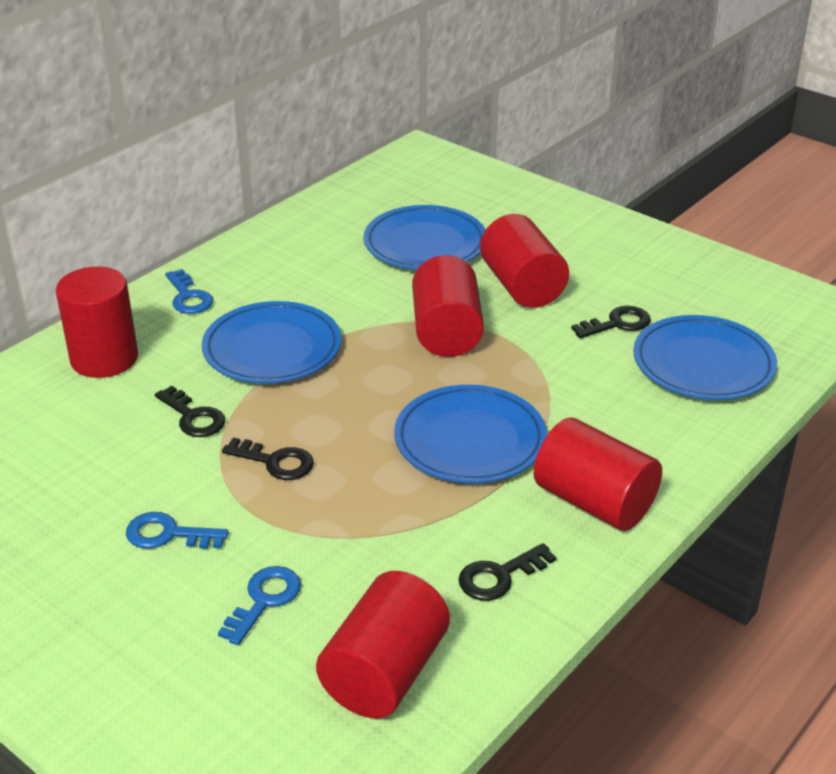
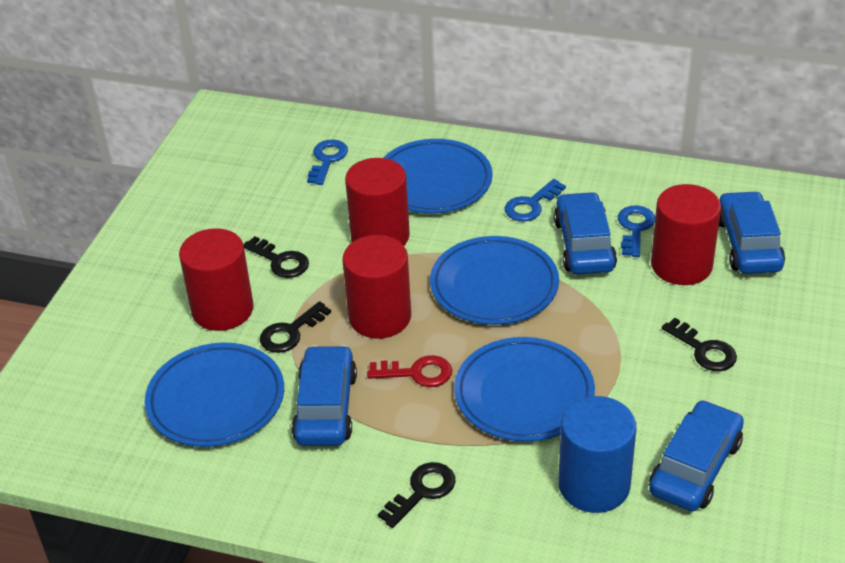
blue car: none = 0 -> [292,345,357,446] [554,192,617,275] [649,400,744,511] [719,191,785,274] = 4
blue cylinder: none = 0 -> [558,396,636,513] = 1
red cylinder: [56,267,138,378] [316,571,450,719] [412,255,484,357] [480,214,569,308] [534,418,662,531] = 5 -> [179,228,254,331] [342,235,411,338] [345,158,410,246] [651,184,721,285] = 4
red key: none = 0 -> [367,355,452,387] = 1

